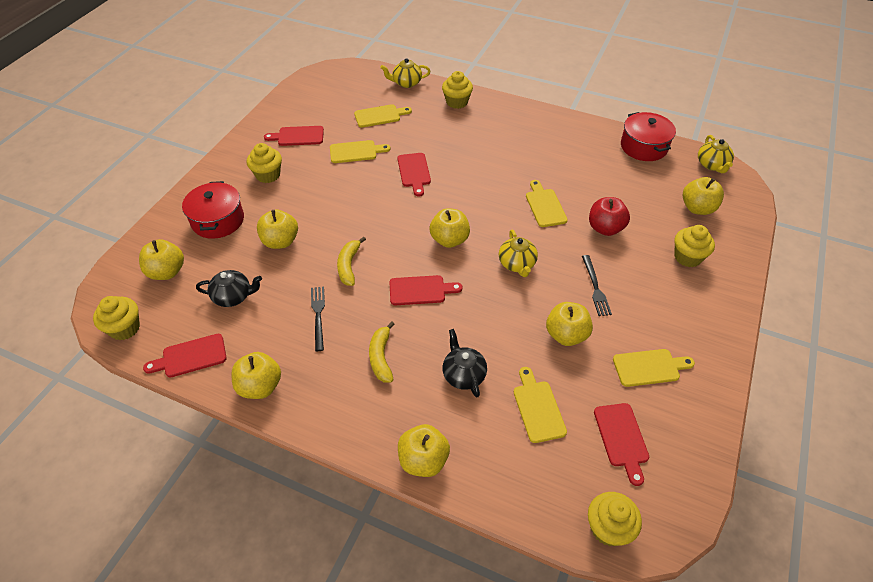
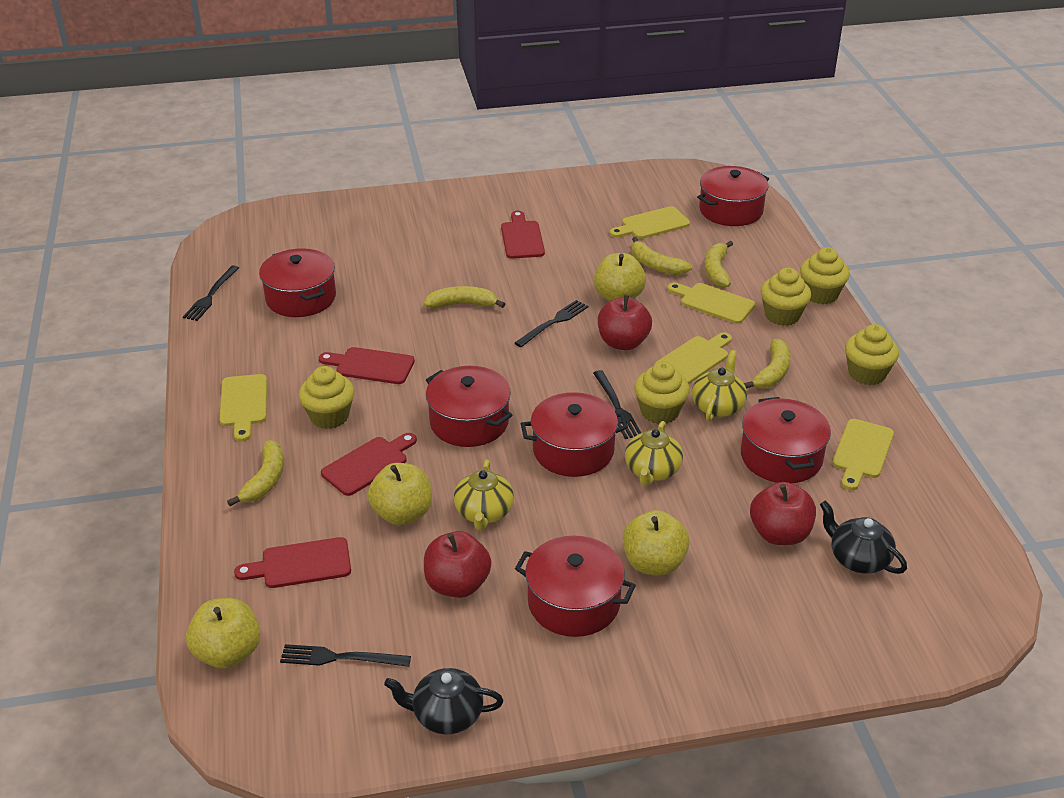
black fork: [311,286,325,351] [582,255,612,316] = 2 -> [183,265,239,321] [280,644,411,667] [515,300,588,347] [593,370,641,439] = 4
red apple: [589,197,630,236] = 1 -> [424,531,491,598] [598,295,652,350] [750,482,816,545] = 3
red cutting board: [143,334,227,377] [264,126,324,146] [389,275,462,305] [397,153,431,197] [594,403,649,486] = 5 -> [234,537,351,588] [319,347,415,384] [321,433,417,496] [501,211,545,259] = 4
red pot: [182,181,244,239] [621,112,676,161] = 2 -> [259,248,336,317] [426,366,512,447] [515,535,636,637] [521,392,628,477] [697,166,769,226] [741,397,831,483] = 6
yellow apple: [139,239,184,280] [231,352,281,399] [257,209,298,249] [398,424,450,477] [430,208,470,248] [546,302,593,346] [683,177,724,215] = 7 -> [186,598,260,669] [368,463,432,525] [594,253,646,301] [622,510,690,575] = 4
yellow banana: [337,237,366,286] [369,322,395,383] = 2 -> [227,440,284,506] [423,286,505,308] [631,237,692,275] [704,241,733,288] [744,339,791,389] = 5

